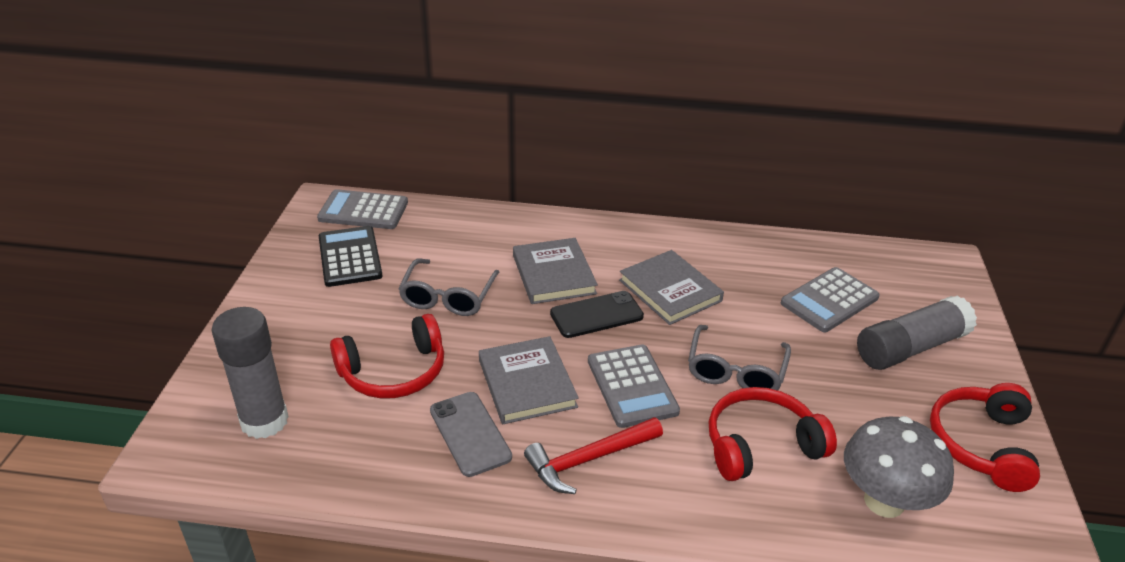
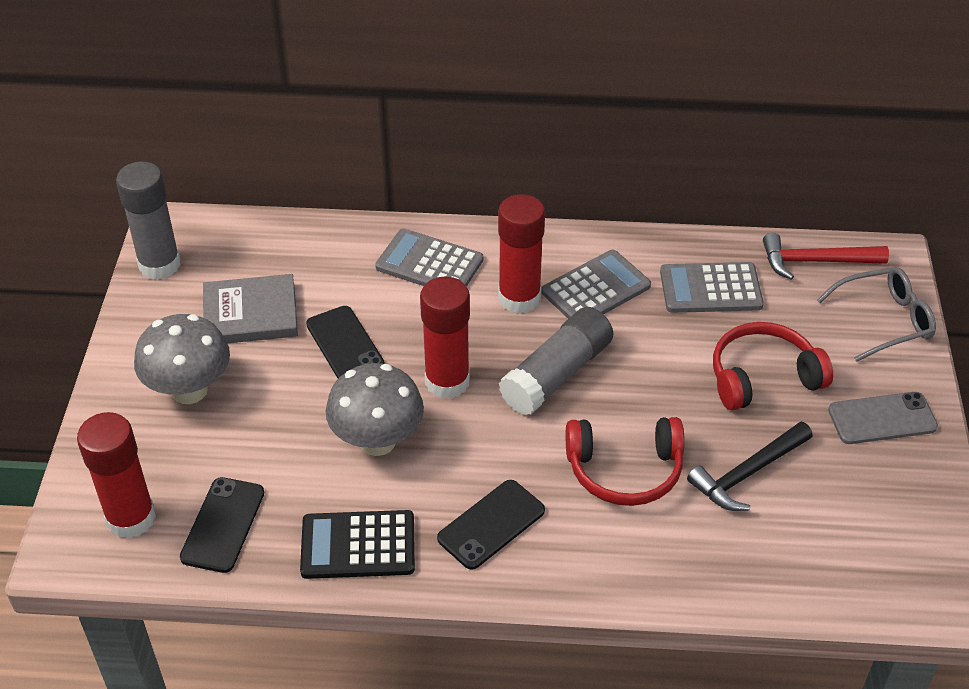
black hammer: none = 0 -> [687,421,813,511] = 1
black phone: [550,291,644,338] = 1 -> [180,477,264,573] [306,306,385,378] [437,480,545,570] = 3
grey book: [479,336,579,424] [513,238,598,304] [619,250,724,325] = 3 -> [203,274,298,344] = 1
grey glasses: [398,258,500,316] [688,325,791,390] = 2 -> [817,267,936,362] = 1
grey mushroom: [844,416,954,518] = 1 -> [134,314,230,404] [326,363,424,456] = 2
red glue stick: none = 0 -> [77,412,156,539] [420,277,470,399] [498,194,545,314] = 3
red headphones: [330,314,444,398] [709,387,837,481] [930,383,1040,492] = 3 -> [566,417,685,506] [713,322,833,411] = 2

